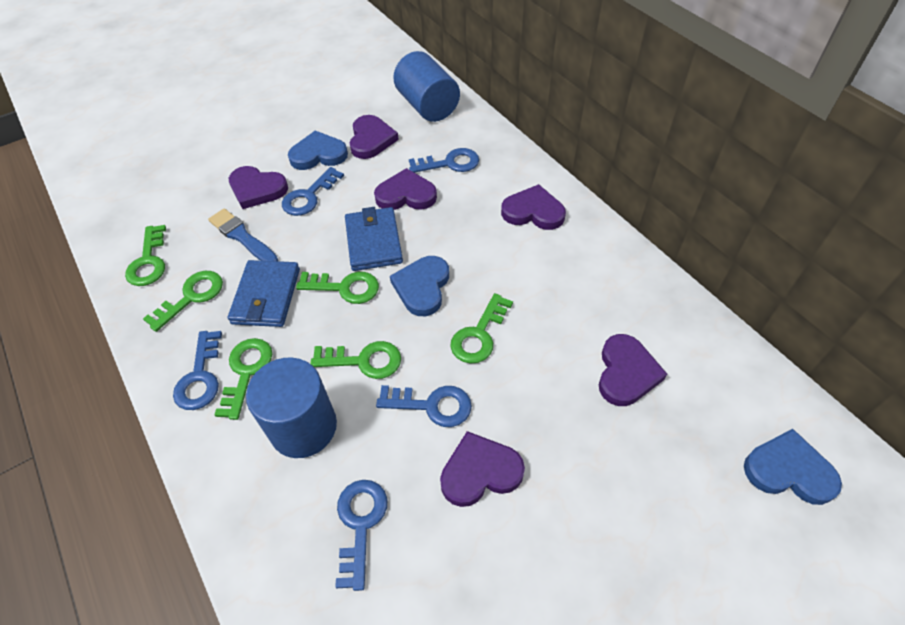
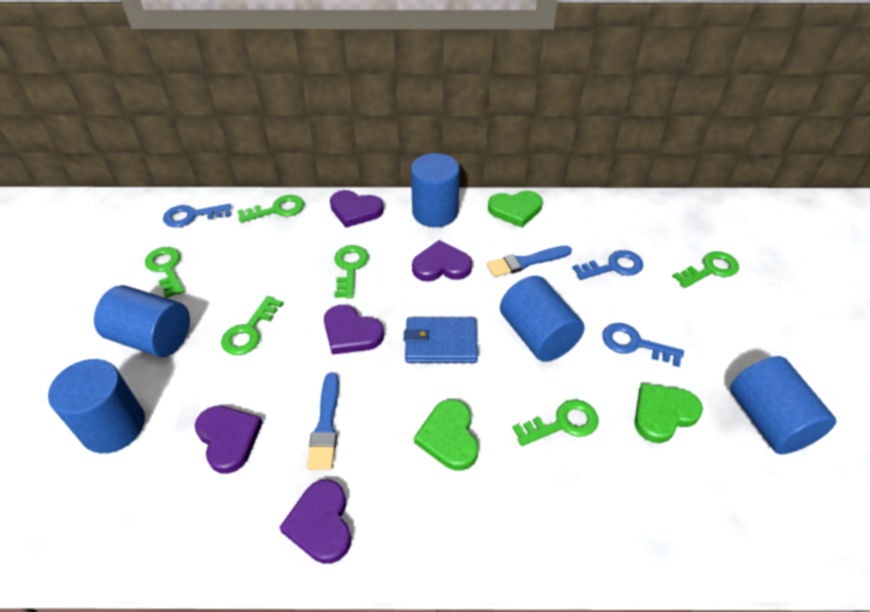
blue brush: [208,208,278,261] = 1 -> [307,372,339,470] [487,245,572,277] = 2
blue cylinder: [246,358,337,458] [393,51,460,122] = 2 -> [48,359,145,453] [94,285,190,357] [411,153,460,227] [500,276,584,362] [730,356,836,454] = 5
blue heart: [288,130,348,170] [390,256,449,316] [744,429,842,505] = 3 -> none = 0
blue key: [173,331,222,410] [282,167,344,216] [335,480,387,591] [376,385,472,427] [409,148,479,173] = 5 -> [163,203,231,227] [573,250,643,280] [602,323,684,367] = 3
blue wallet: [228,260,300,327] [345,207,403,271] = 2 -> [404,317,478,363] = 1
green heart: none = 0 -> [414,399,478,471] [488,191,543,227] [635,383,703,443] = 3
purple heart: [229,166,288,209] [350,115,399,159] [374,168,437,210] [440,431,525,507] [501,184,566,230] [599,334,667,406] = 6 -> [195,406,263,474] [279,480,351,564] [324,305,384,355] [330,190,384,228] [412,240,472,281] = 5

